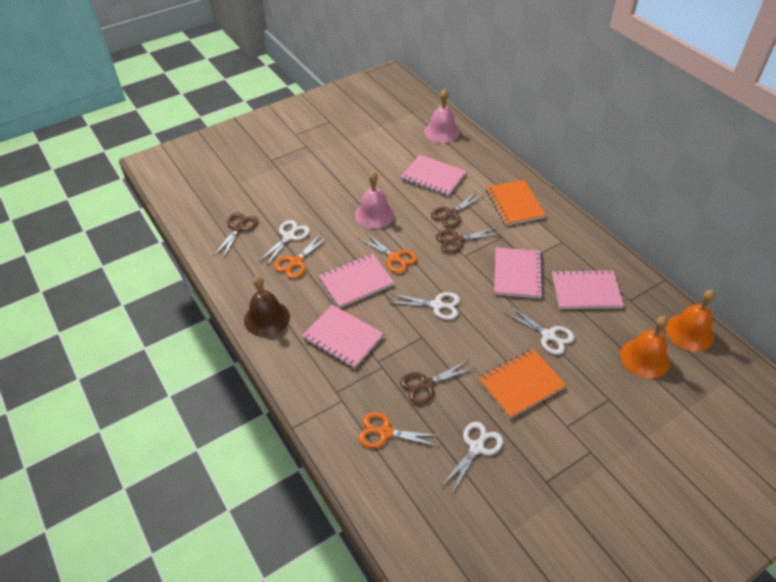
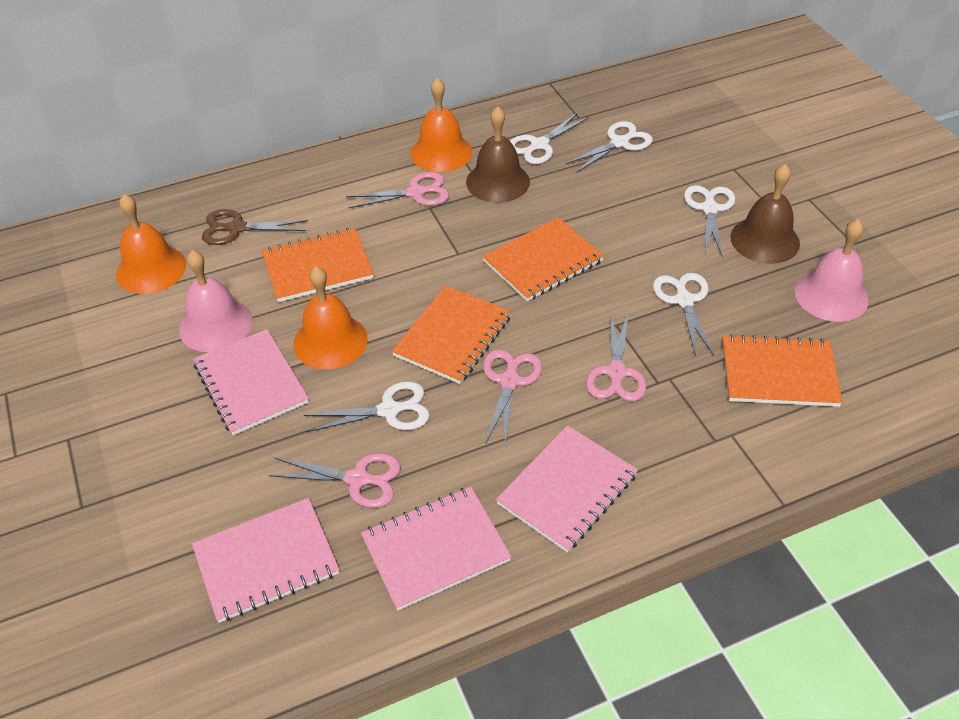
brown bell: [244,276,290,337] = 1 -> [466,106,530,203] [731,164,800,264] = 2
brown scissors: [213,213,258,258] [400,360,474,405] [431,191,484,228] [436,228,499,254] = 4 -> [202,209,308,245] = 1
orange bell: [620,316,670,379] [666,290,715,352] = 2 -> [116,194,186,294] [294,266,368,370] [411,78,472,172] = 3
orange notebook: [479,349,566,419] [486,180,546,226] = 2 -> [262,228,374,302] [392,286,511,384] [483,217,604,302] [723,334,843,407] = 4
orange scissors: [274,233,328,279] [358,232,417,274] [358,412,442,448] = 3 -> none = 0
pink notebook: [302,305,384,369] [319,253,394,308] [401,155,466,196] [494,247,543,299] [552,269,624,309] = 5 -> [192,498,339,623] [193,329,309,435] [361,487,512,611] [496,425,638,552] = 4
pink scissors: none = 0 -> [269,453,401,508] [346,172,449,208] [483,350,542,446] [586,312,646,401] = 4
white scissors: [258,220,310,265] [391,292,460,320] [440,422,503,494] [504,305,575,355] = 4 -> [304,381,430,432] [510,112,589,164] [566,121,653,173] [653,273,714,356] [684,185,735,255] = 5

